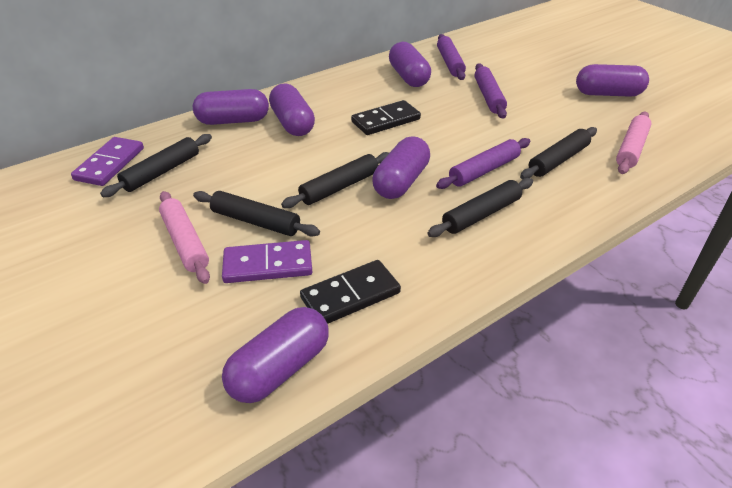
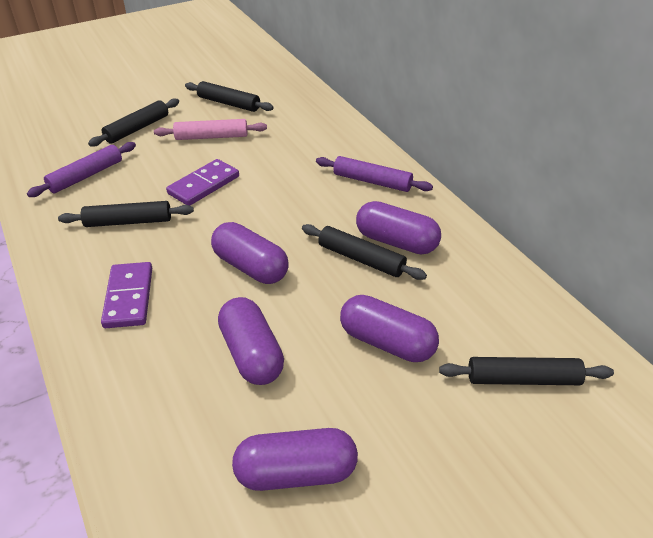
black domino: [300,260,401,324] [351,100,421,135] = 2 -> none = 0
pink rolling pin: [159,191,210,284] [616,111,651,174] = 2 -> [154,119,267,140] = 1
purple capsule: [193,89,269,125] [222,307,329,403] [269,84,315,136] [372,137,430,199] [389,42,431,87] [576,64,649,97] = 6 -> [211,222,289,284] [218,297,284,385] [232,428,358,491] [340,295,439,362] [356,201,441,255] = 5
purple rolling pin: [436,138,530,189] [437,34,466,80] [474,63,507,119] = 3 -> [27,142,136,197] [316,156,433,192] = 2

